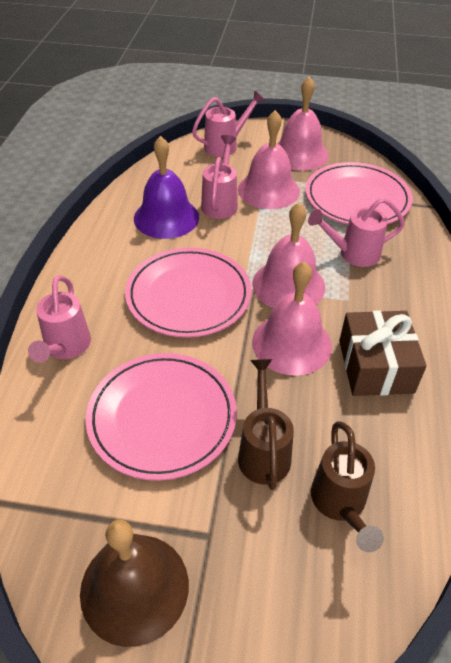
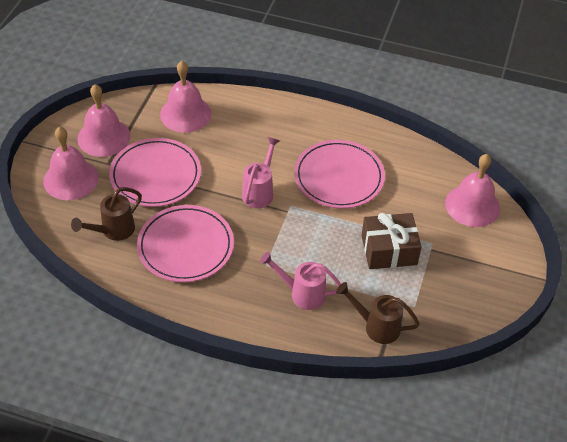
brown bell: [80,519,189,647] = 1 -> none = 0
pink watering can: [28,275,91,363] [192,90,265,157] [201,135,238,219] [308,197,405,267] = 4 -> [242,137,280,208] [260,252,341,310] = 2
purple bell: [134,136,199,239] = 1 -> none = 0

